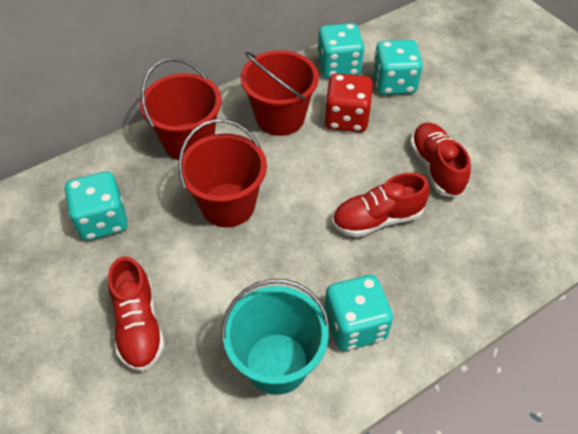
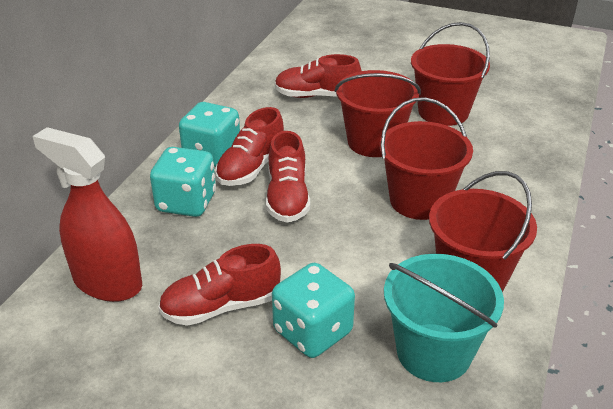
red bucket: [140,58,221,160] [178,119,267,228] [241,50,319,136] = 3 -> [335,70,421,157] [379,97,473,220] [411,22,490,126] [429,171,537,292] = 4
red dice: [324,73,373,132] = 1 -> none = 0
red shoe: [108,256,165,372] [332,173,430,237] [410,123,471,197] = 3 -> [158,244,281,326] [215,107,284,186] [266,131,310,222] [275,54,362,98] = 4
red spray bottle: none = 0 -> [32,127,142,302] = 1
turquoise dice: [65,171,128,241] [317,23,365,79] [324,275,393,351] [373,40,423,95] = 4 -> [150,147,216,217] [179,102,240,167] [272,263,355,358] = 3

